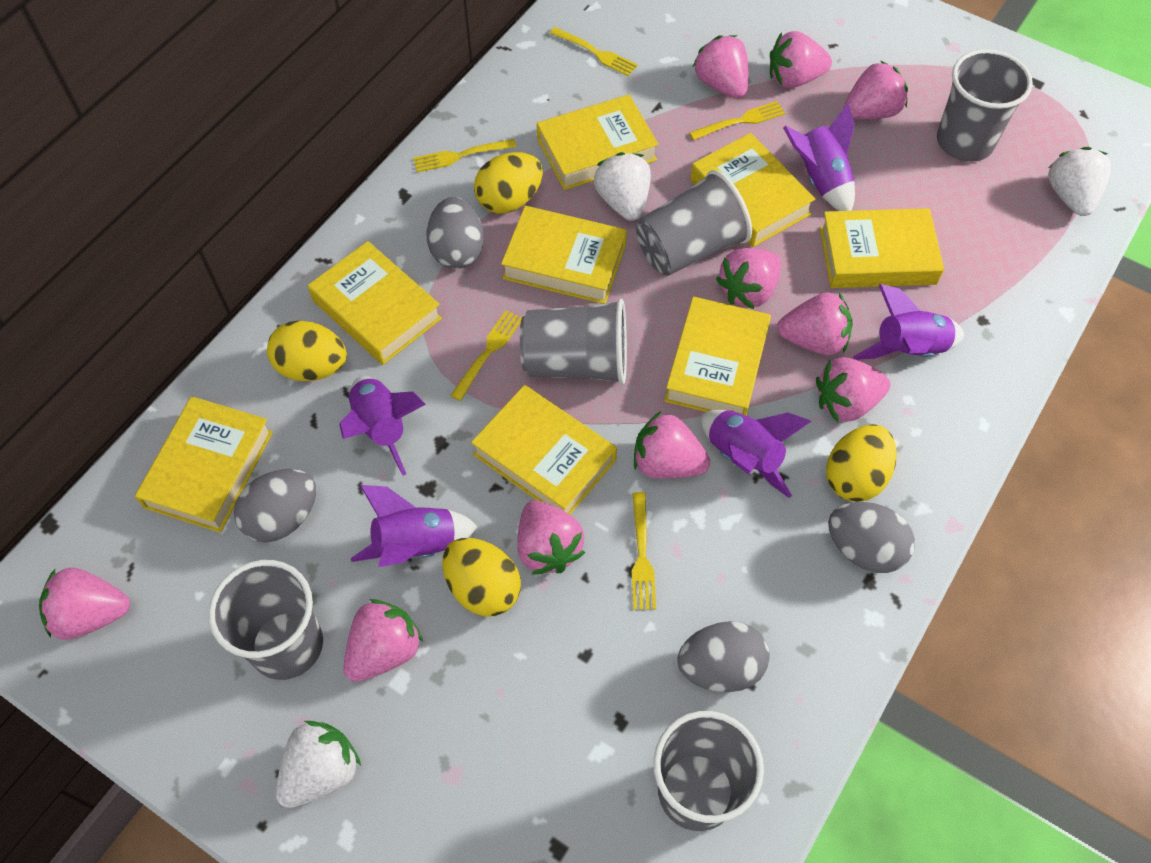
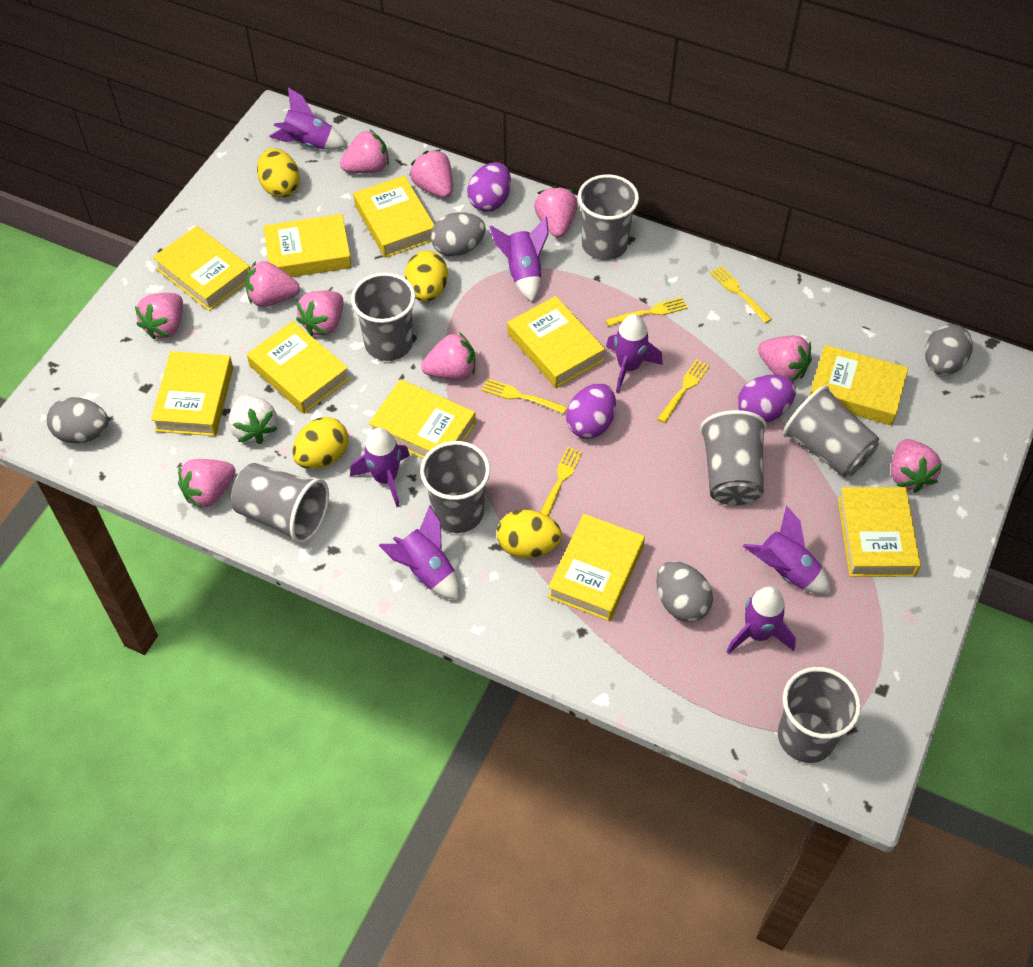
grey cup: [208,560,323,680] [520,299,627,385] [636,170,752,276] [653,711,764,831] [937,49,1033,162] = 5 -> [231,463,329,544] [351,272,416,361] [420,441,490,533] [578,174,639,260] [700,410,767,505] [778,667,861,763] [783,385,879,477] = 7
purple egg: none = 0 -> [467,162,511,212] [566,383,616,439] [738,375,796,422] = 3
purple rocket: [339,376,426,476] [351,485,478,567] [701,410,811,498] [783,103,855,211] [853,284,964,360] = 5 -> [269,87,346,150] [350,428,410,507] [378,505,459,600] [489,217,548,302] [606,314,663,393] [726,586,796,654] [743,506,830,594] = 7
white strawberry: [275,721,361,808] [594,152,651,221] [1048,147,1111,216] = 3 -> [228,394,278,444] = 1
yellow book: [135,396,273,533] [308,241,442,365] [471,385,617,515] [501,206,627,304] [537,94,658,190] [664,297,771,415] [690,133,815,247] [820,208,944,288] = 8 -> [151,351,233,436] [153,226,250,311] [247,321,350,414] [263,214,352,277] [353,176,434,258] [369,379,476,458] [508,296,605,388] [548,514,645,621] [809,345,908,426] [838,487,921,577] = 10

